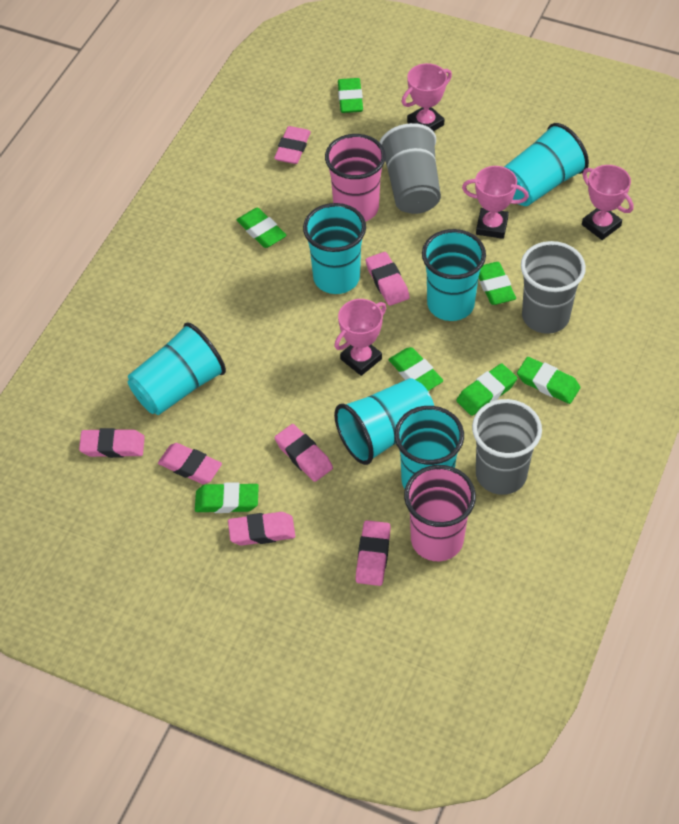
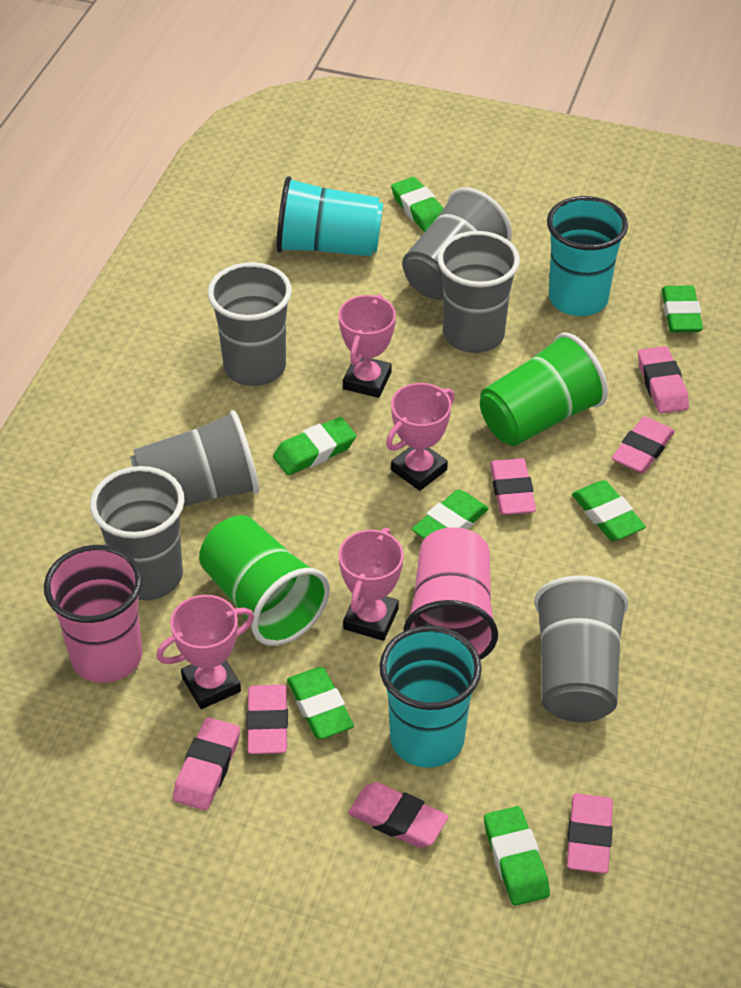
green cup: none = 0 -> [199,515,330,646] [480,333,608,446] = 2
grey cup: [380,123,441,214] [472,399,542,495] [521,241,586,334] = 3 -> [90,466,184,600] [130,410,259,507] [208,262,292,386] [402,187,512,300] [437,231,520,353] [534,576,629,722] = 6
turquoise cup: [128,322,226,415] [303,203,366,294] [334,378,434,465] [395,406,464,489] [422,229,486,321] [504,123,589,206] = 6 -> [276,176,383,257] [379,626,481,768] [547,196,628,316] = 3

